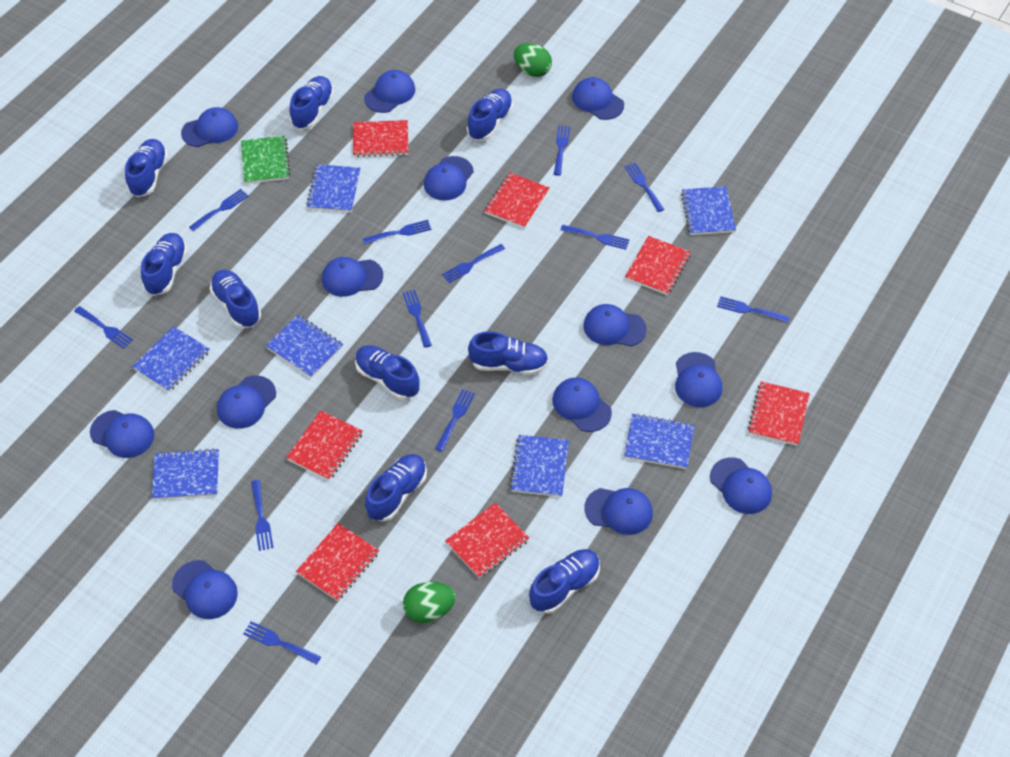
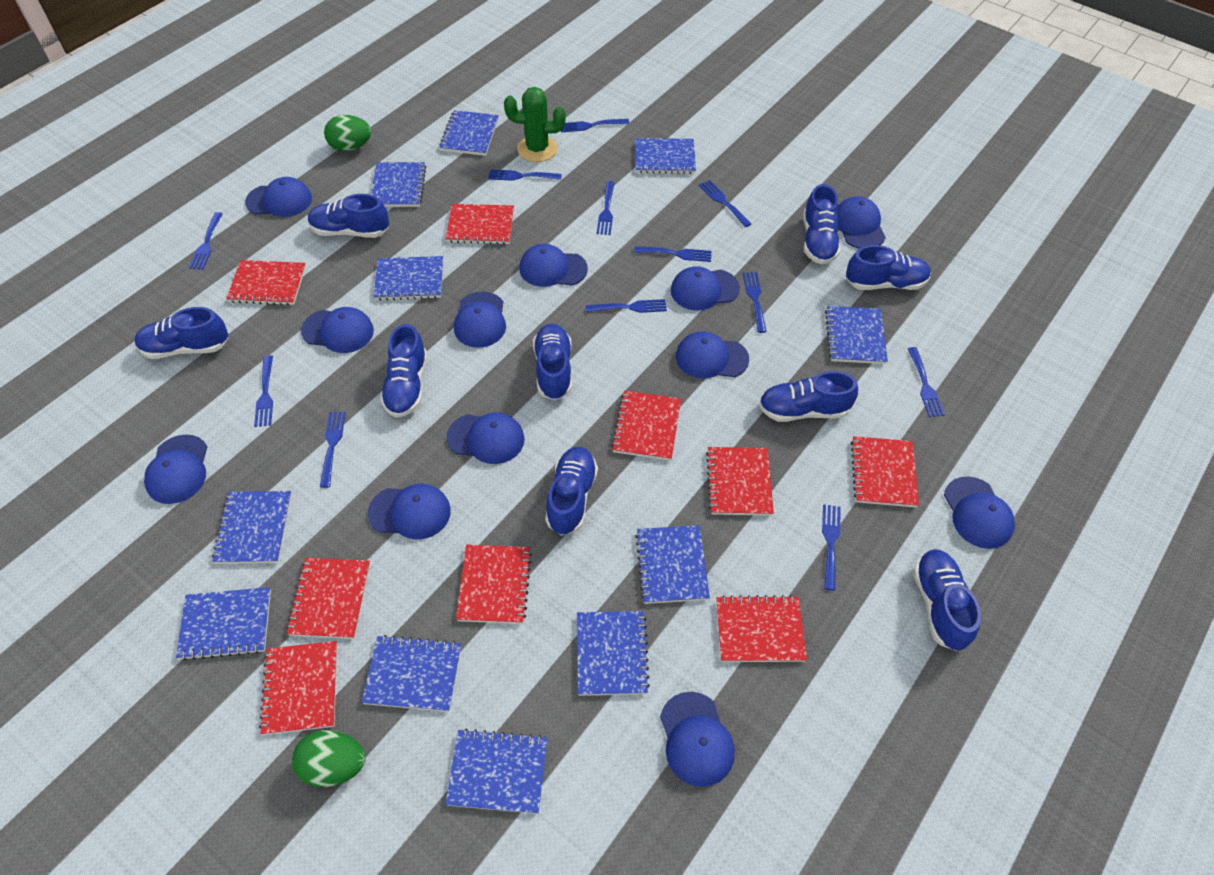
blue cap: [90,410,154,458] [172,560,238,619] [181,107,238,147] [217,375,276,429] [322,257,383,297] [364,70,415,113] [424,156,474,201] [552,377,612,432] [572,77,624,120] [583,304,647,347] [584,488,653,535] [675,352,722,407] [710,457,772,514] = 13 -> [144,435,207,504] [245,177,312,217] [301,307,374,353] [368,484,451,539] [447,412,525,464] [454,291,506,348] [519,244,588,287] [660,692,735,787] [671,266,740,311] [676,331,749,378] [837,196,886,249] [944,476,1015,549] = 12
blue notebook: [132,326,210,392] [152,448,219,500] [266,315,343,378] [306,164,360,212] [510,435,569,497] [624,413,694,469] [681,186,736,235] = 7 -> [176,587,271,661] [212,491,292,564] [362,635,461,712] [371,162,426,207] [374,256,443,301] [439,110,499,156] [445,729,548,814] [577,611,650,696] [635,138,696,174] [635,525,710,604] [825,306,888,364] = 11
green cactus: none = 0 -> [504,87,566,162] = 1
green notebook: [241,136,290,184] = 1 -> none = 0
red notebook: [286,410,363,480] [296,523,379,601] [353,120,408,157] [445,503,529,578] [484,173,550,229] [625,236,691,295] [748,381,810,446] = 7 -> [226,260,306,305] [259,641,337,735] [286,558,370,639] [446,204,514,245] [456,545,532,624] [611,391,681,461] [706,447,774,516] [716,595,807,662] [851,436,919,508] = 9

